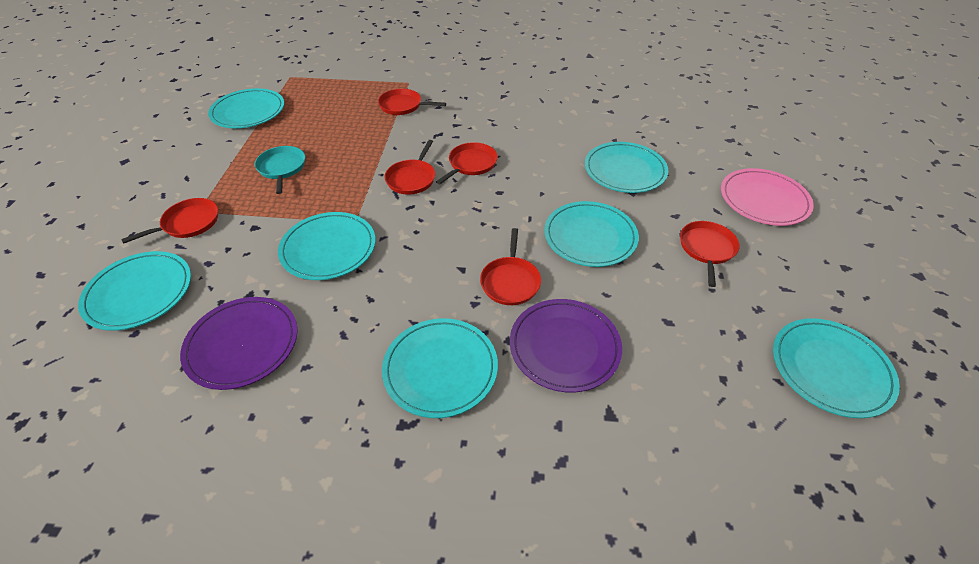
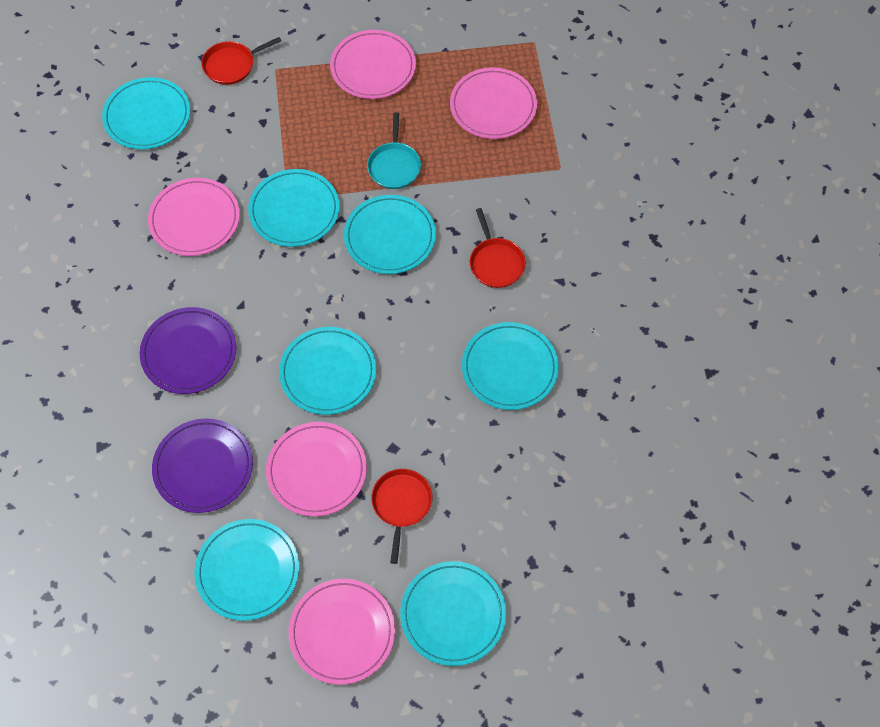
pink plate: [721,168,814,226] = 1 -> [148,178,240,256] [266,422,367,517] [288,579,395,685] [330,30,416,99] [450,67,537,139] = 5
red pan: [121,198,218,244] [378,89,446,115] [384,140,435,195] [436,142,498,184] [480,228,541,305] [680,221,740,287] = 6 -> [202,37,281,85] [371,469,432,564] [470,208,526,288] = 3

